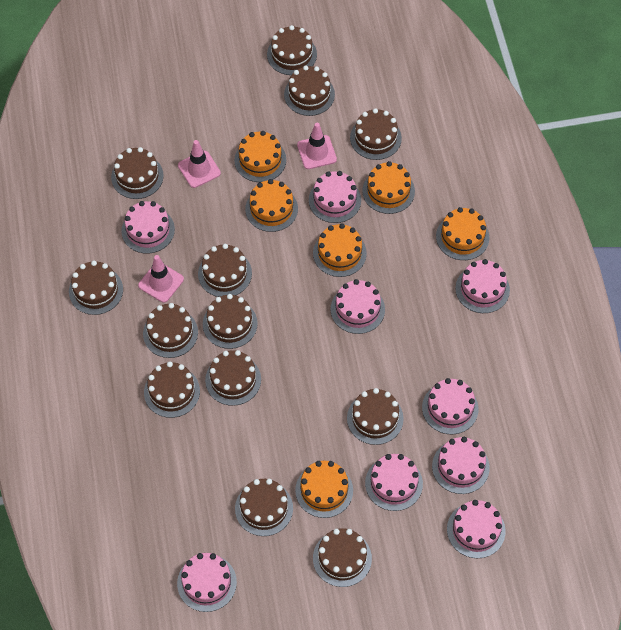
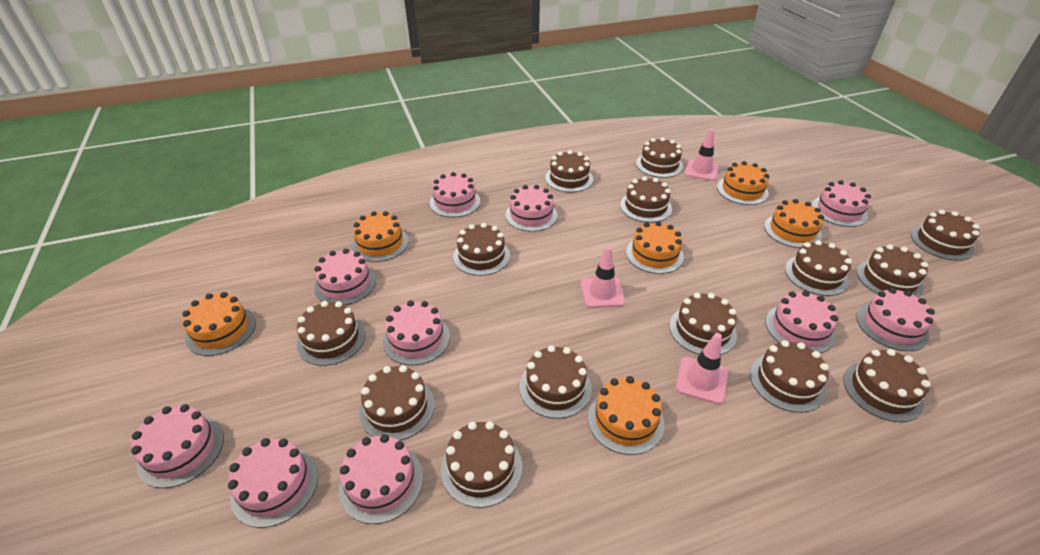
brown cake: [69,261,123,315] [111,147,164,199] [143,303,198,358] [144,362,200,418] [198,244,252,297] [203,294,258,349] [205,350,261,406] [235,479,293,536] [267,25,317,75] [284,65,335,116] [313,528,372,587] [347,388,404,445] [350,108,402,160] = 13 -> [297,301,365,366] [359,365,435,441] [441,421,522,508] [453,223,510,276] [519,345,592,419] [545,150,593,192] [620,177,672,223] [636,137,683,178] [669,293,737,355] [750,340,829,413] [785,240,852,296] [843,349,931,422] [857,244,928,297] [911,210,980,261] = 14
pink cake: [121,201,175,254] [177,553,237,612] [309,171,361,223] [331,279,385,334] [365,454,423,511] [422,378,478,434] [432,437,490,494] [447,500,506,558] [455,259,510,313] = 9 -> [131,404,224,488] [228,438,318,528] [314,249,376,305] [339,434,423,524] [383,300,450,365] [430,172,480,217] [505,185,558,232] [766,291,838,353] [812,180,871,227] [856,288,935,351] = 10

